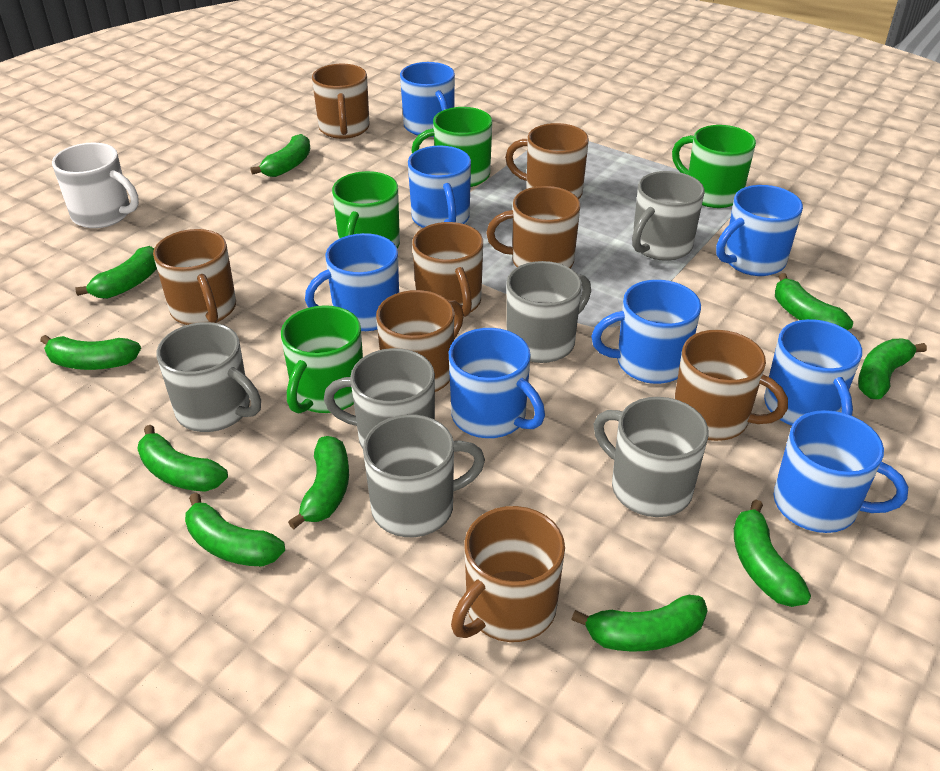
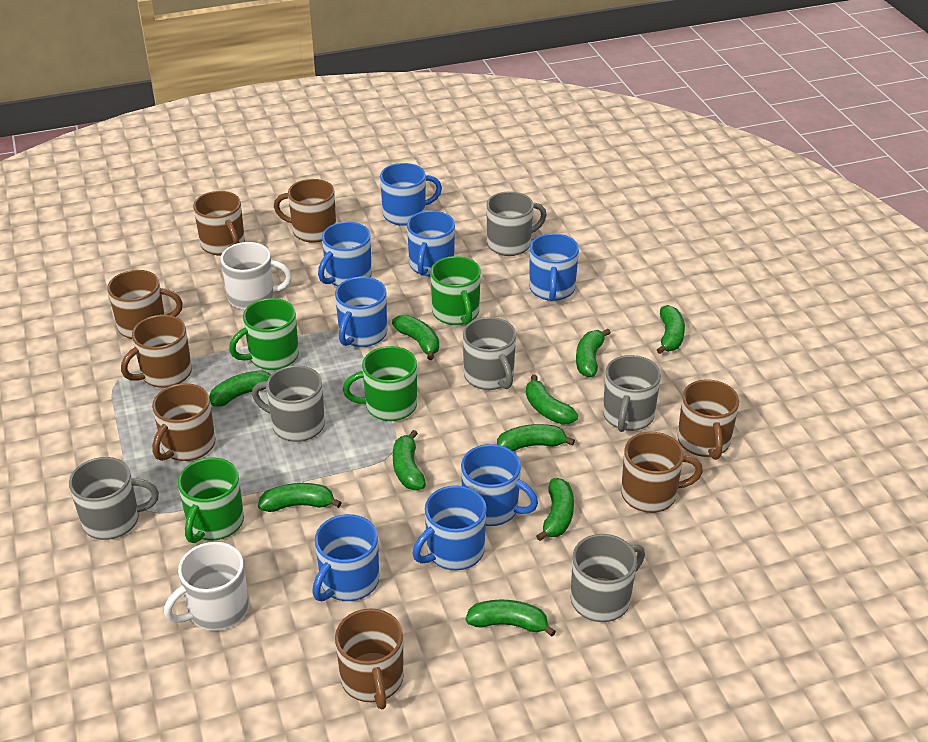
white mug: [52,142,139,228] = 1 -> [164,542,249,631] [221,242,292,310] = 2

